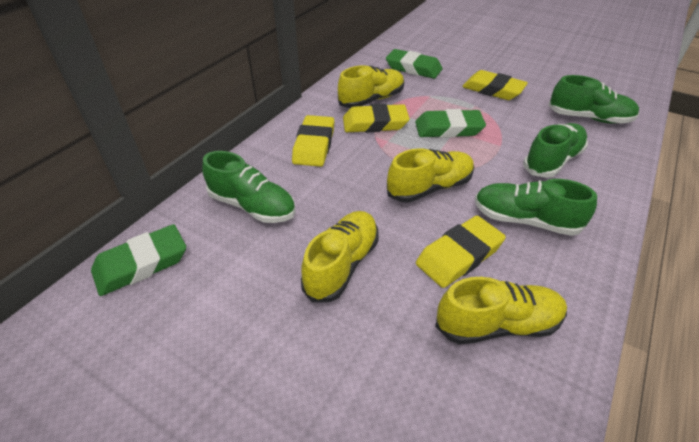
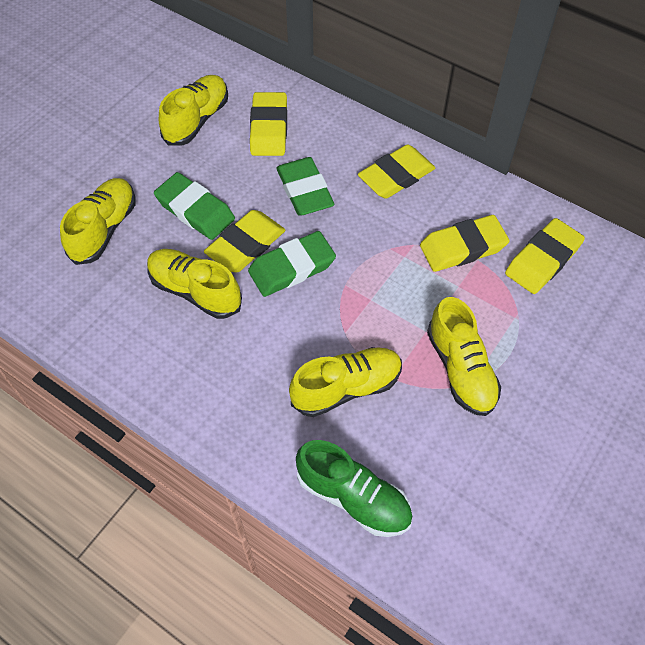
green shoe: [202,151,296,223] [475,179,597,236] [523,123,588,178] [548,75,639,124] = 4 -> [296,440,413,537] = 1
yellow eraser: [292,115,334,167] [343,104,410,133] [416,216,506,288] [462,70,528,100] = 4 -> [204,210,286,272] [250,92,287,156] [358,144,435,199] [420,215,510,272] [505,218,585,294] = 5
yellow shoe: [301,211,379,302] [338,65,405,108] [387,148,475,203] [435,277,567,344] = 4 -> [60,178,136,265] [147,249,242,319] [159,75,228,146] [289,347,402,417] [427,297,501,416] = 5

